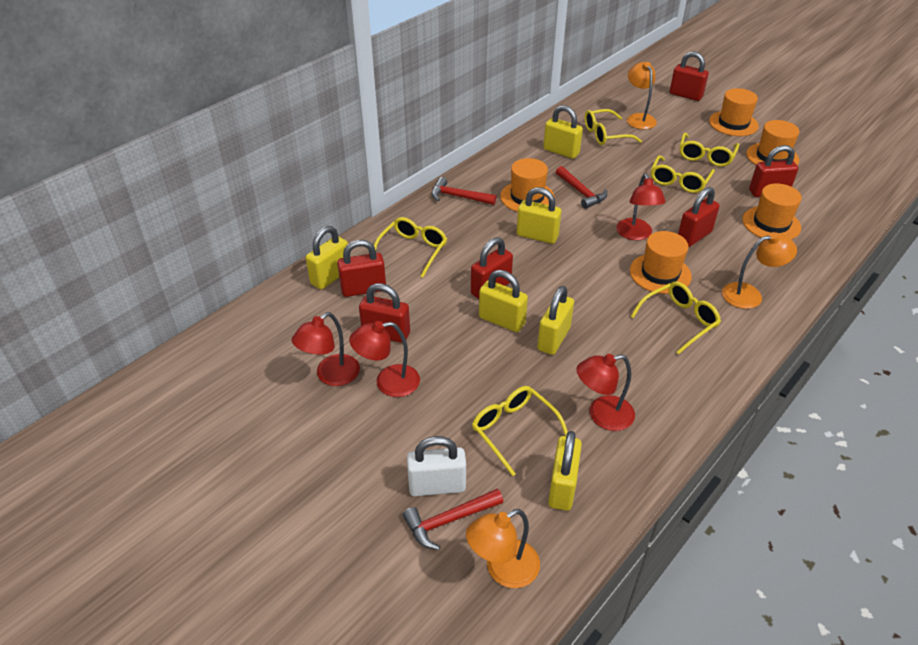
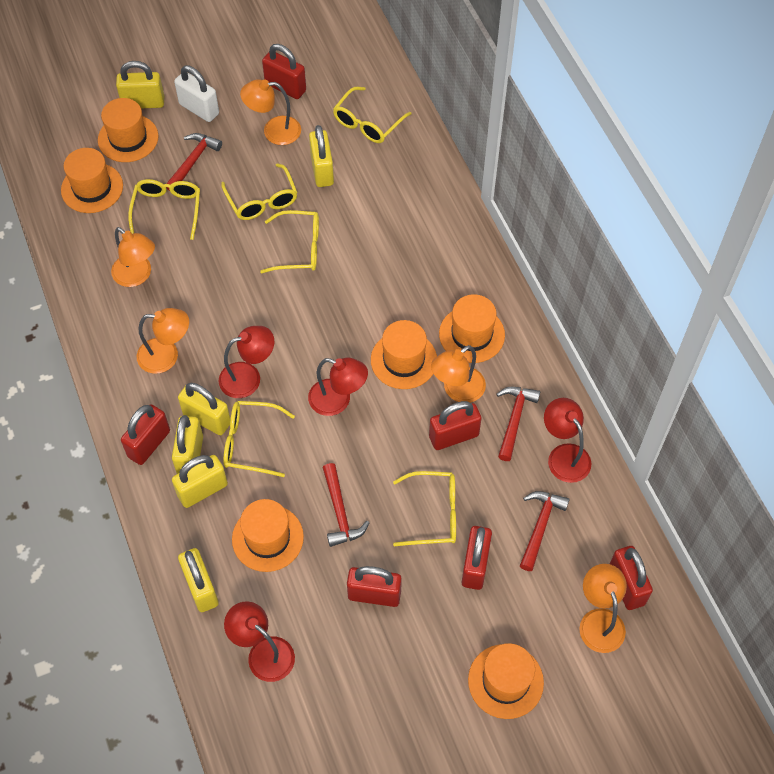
orange hat: [500,158,555,212] [630,231,692,294] [709,88,759,136] [742,183,802,239] [746,120,799,165] = 5 -> [61,148,123,213] [98,98,159,162] [232,499,304,572] [371,320,437,389] [439,294,505,363] [468,643,544,719] = 6
orange lamp: [466,509,540,588] [627,62,657,129] [722,232,797,309] = 3 -> [111,227,155,287] [137,308,189,374] [240,79,301,145] [431,345,486,403] [579,564,627,653] = 5
red hammer: [403,489,503,550] [432,177,496,205] [556,166,607,209] = 3 -> [166,133,222,191] [323,463,369,547] [496,387,540,461] [520,491,570,571] = 4

